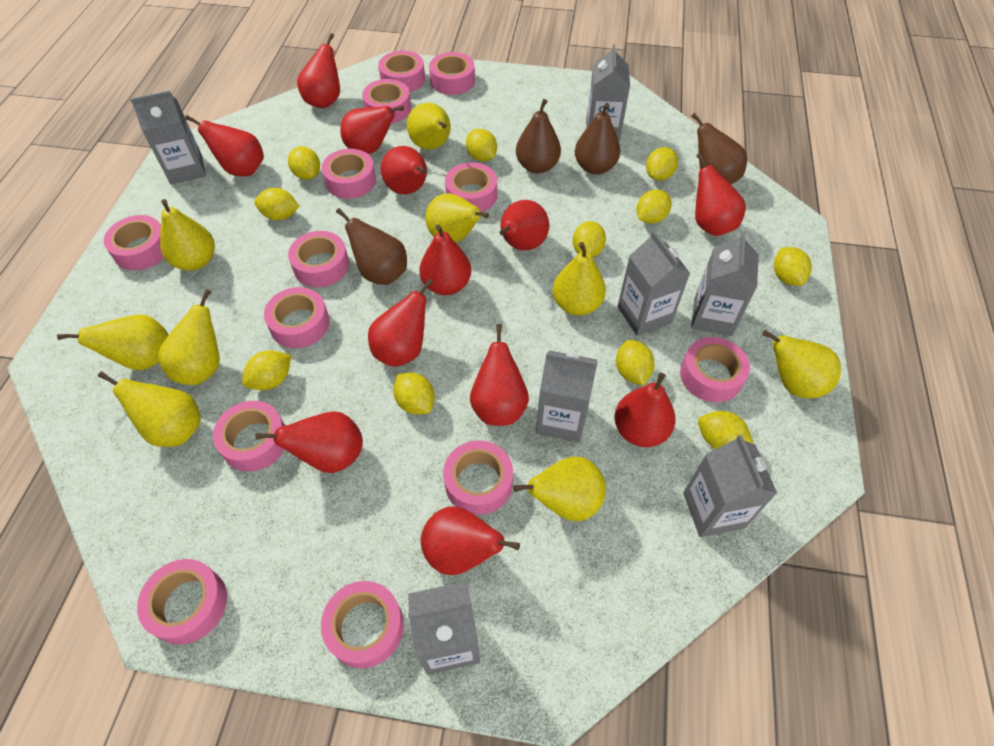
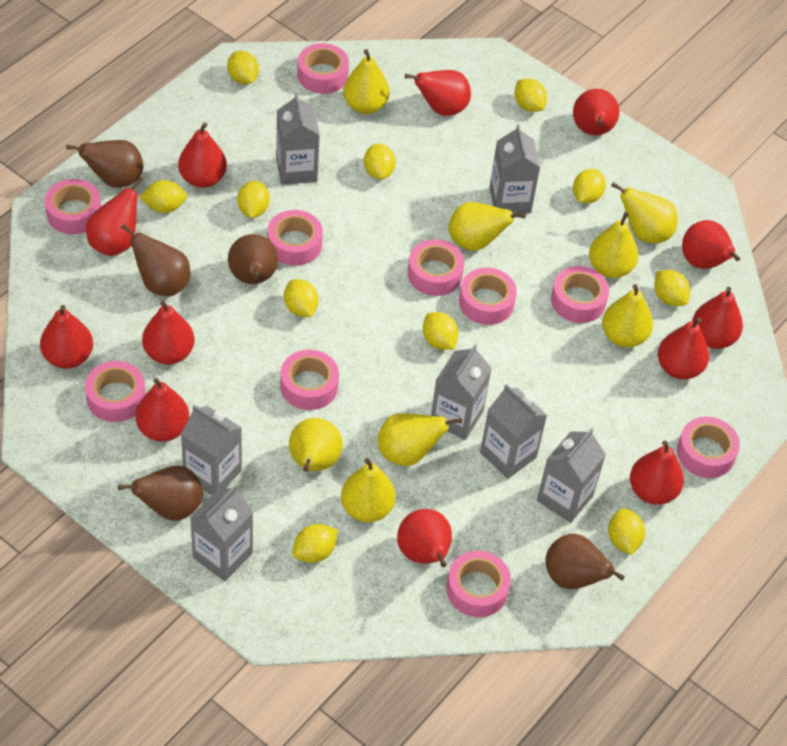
brown pear: [336,208,407,285] [516,99,561,173] [575,103,620,174] [691,113,747,184] = 4 -> [66,140,143,188] [118,465,203,521] [121,224,190,296] [228,234,278,284] [545,534,625,590] = 5
pink tape: [104,215,164,270] [137,559,227,644] [213,401,285,472] [264,287,330,348] [288,231,349,287] [321,149,376,199] [321,581,404,668] [362,79,411,123] [378,51,425,92] [429,52,475,95] [443,440,513,515] [445,162,497,212] [680,337,750,402] = 13 -> [45,179,101,234] [85,361,146,422] [267,210,323,266] [280,350,339,410] [297,43,349,94] [408,239,464,296] [446,551,511,617] [459,268,517,325] [551,266,609,323] [677,417,740,478] = 10
yellow pear: [57,314,168,370] [98,371,201,447] [158,289,220,385] [160,199,215,271] [407,103,451,150] [426,193,489,243] [513,457,606,521] [553,242,606,315] [762,330,841,398] = 9 -> [289,418,343,472] [341,458,396,522] [343,49,390,114] [377,413,462,466] [449,202,526,251] [589,211,638,278] [602,284,653,348] [611,182,678,243] = 8

